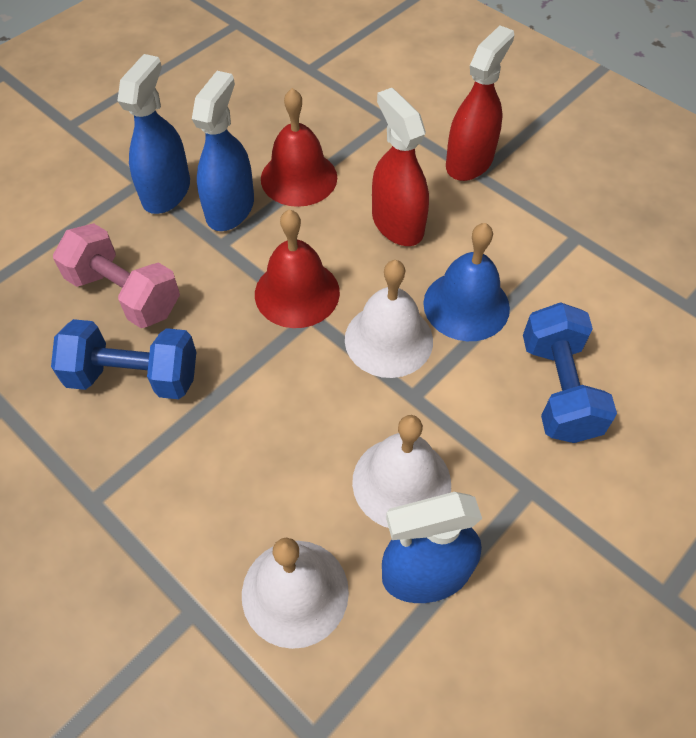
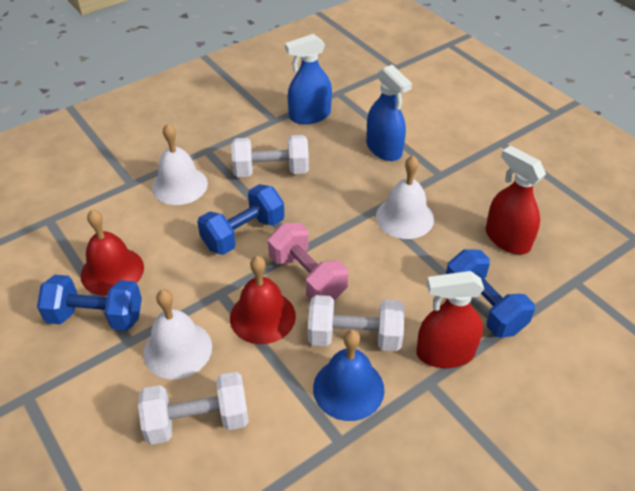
blue dumbbell: [51,319,196,399] [523,302,617,443] = 2 -> [37,275,142,330] [197,184,285,255] [446,249,535,338] = 3
blue spray bottle: [117,54,190,214] [192,71,254,231] [382,492,482,603] = 3 -> [285,34,332,124] [366,65,412,161] = 2
white dumbbell: none = 0 -> [138,372,249,445] [231,135,309,177] [308,295,405,351] = 3

